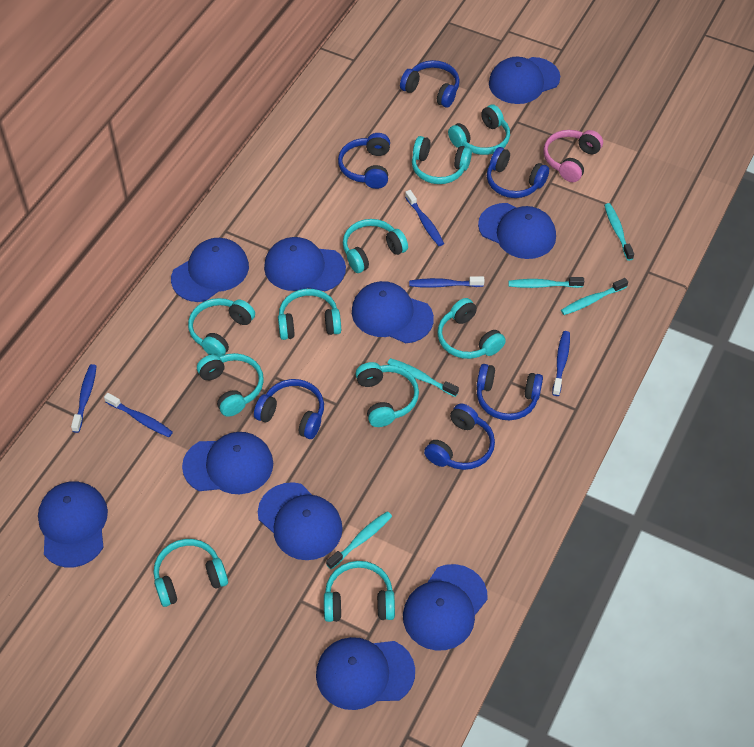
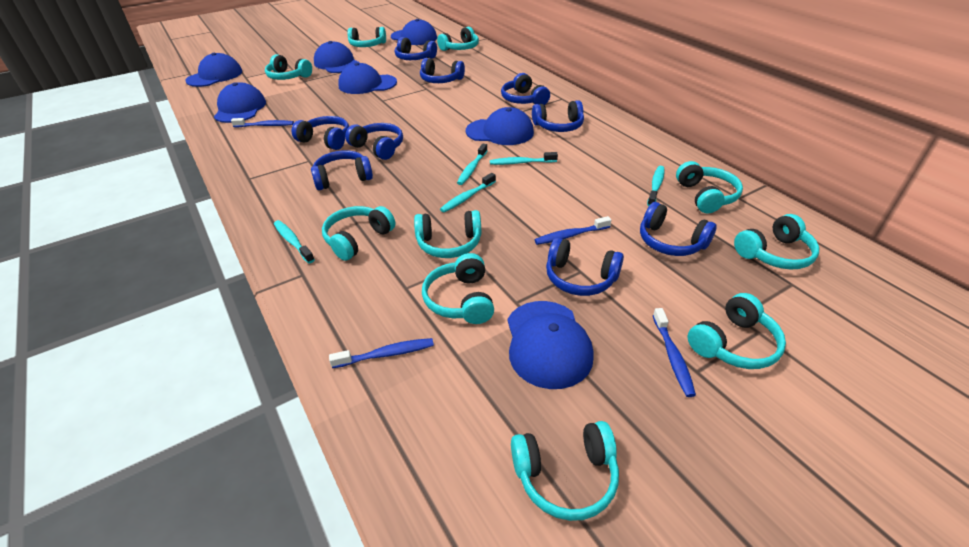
blue cap: [38,481,108,567] [171,238,249,302] [182,432,273,494] [258,482,343,560] [264,237,346,291] [316,637,415,710] [352,281,434,343] [403,564,488,651] [478,203,556,259] [489,57,560,104] = 10 -> [185,53,242,87] [214,82,266,123] [314,41,360,73] [338,63,397,94] [391,19,437,45] [466,107,534,145] [507,301,594,389] = 7
blue headphones: [254,379,324,439] [338,133,390,189] [400,60,460,108] [424,403,495,470] [477,364,543,420] [487,147,549,198] = 6 -> [292,116,349,150] [311,150,373,190] [345,123,403,160] [395,37,437,60] [420,58,465,83] [501,73,550,105] [532,100,584,132] [546,237,624,296] [640,202,717,256] = 9
blue toothbrush: [71,364,97,433] [104,393,173,437] [405,190,444,246] [409,276,485,288] [552,331,570,396] = 5 -> [231,118,294,127] [329,338,434,368] [535,216,611,245] [653,308,696,397] = 4
pink headphones: [543,130,603,182] = 1 -> none = 0

